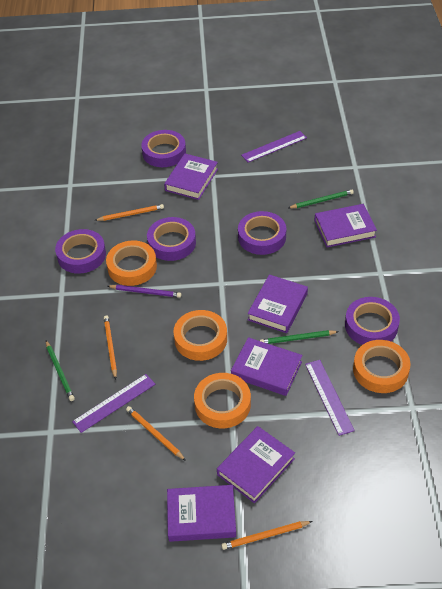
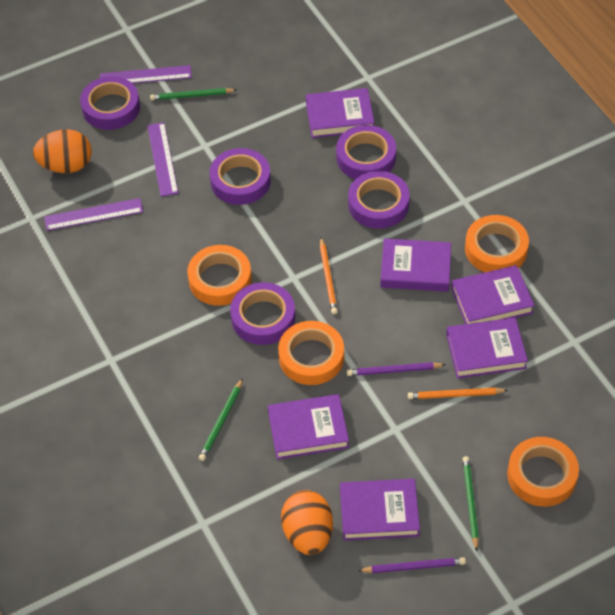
orange egg: none = 0 -> [33,129,92,173] [281,490,333,555] = 2
orange pencil: [95,204,164,221] [104,315,117,380] [126,406,186,461] [221,521,312,550] = 4 -> [320,237,338,314] [408,388,508,399] = 2
purple pencil: [108,285,181,298] = 1 -> [347,362,446,376] [358,557,466,573] = 2

